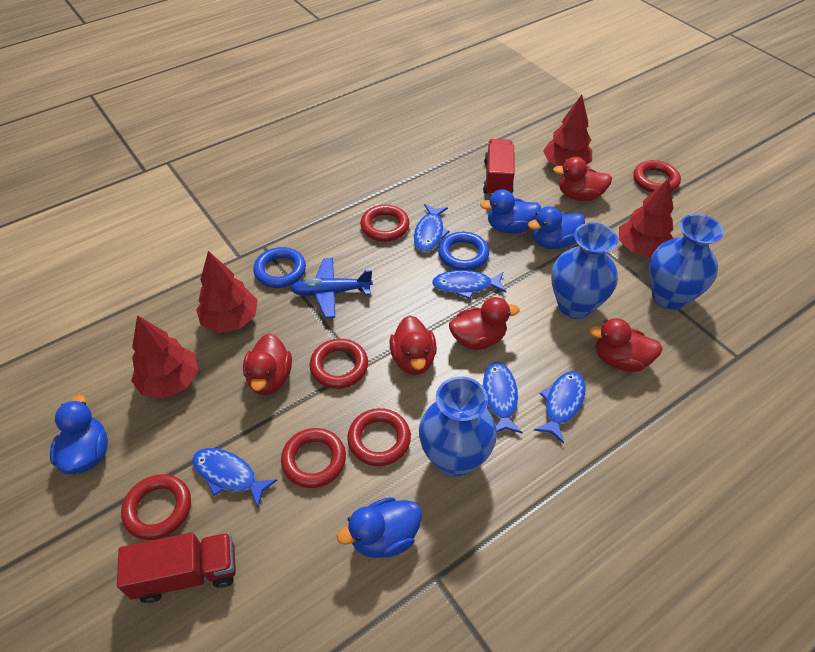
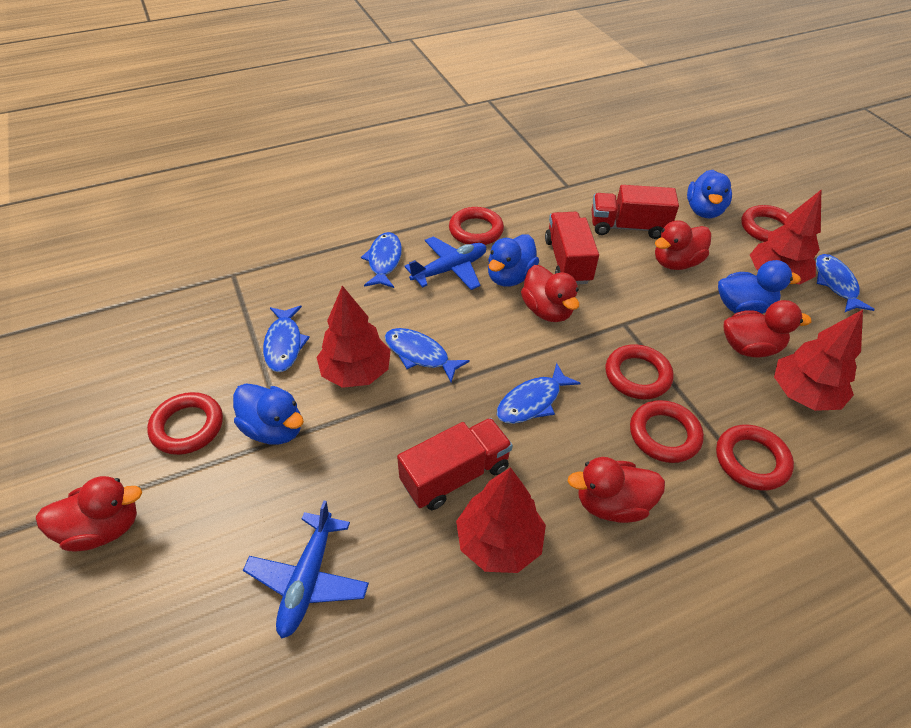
blue plane: [290,258,373,318] = 1 -> [243,501,369,639] [405,236,486,290] = 2
blue ring: [253,247,306,288] [438,232,489,271] = 2 -> none = 0
blue vase: [419,377,497,477] [551,223,618,319] [649,214,724,310] = 3 -> none = 0
red truck: [117,533,236,603] [483,139,515,196] = 2 -> [397,418,513,510] [545,212,599,284] [592,185,679,239] = 3

